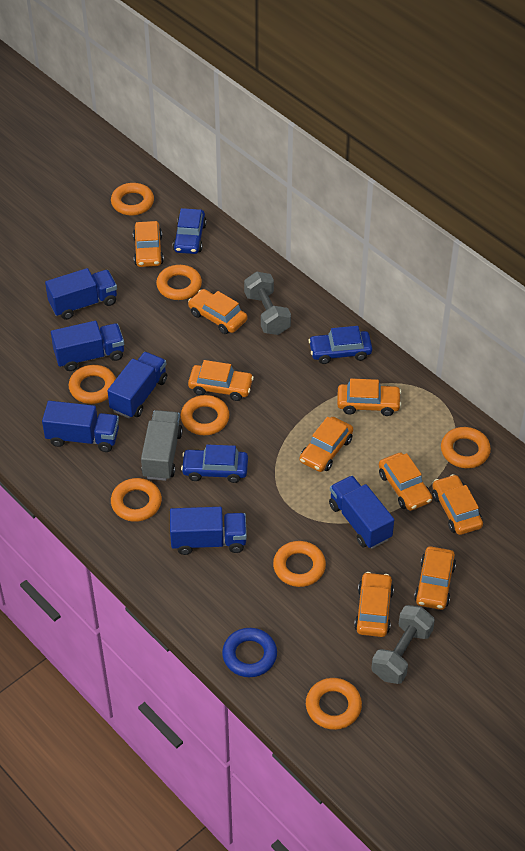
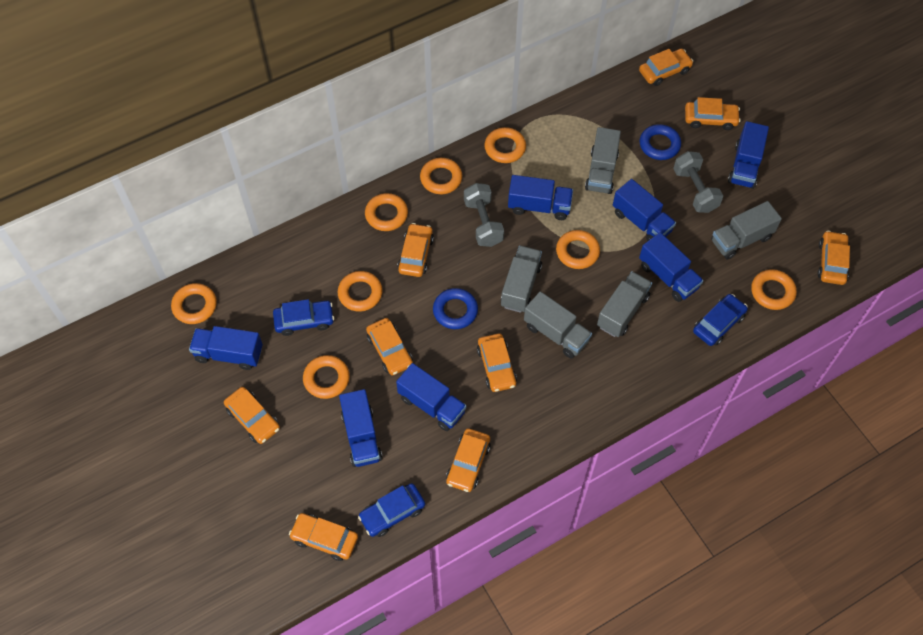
blue ring: [222,628,277,677] = 1 -> [433,288,478,329] [639,124,681,160] = 2
blue truck: [42,401,119,452] [45,268,117,320] [51,321,124,371] [107,352,167,418] [170,507,247,555] [329,476,394,549] = 6 -> [189,326,263,370] [339,389,383,467] [396,363,466,431] [508,175,573,220] [613,179,676,241] [639,232,703,302] [728,121,769,189] = 7
grey truck: [141,410,183,481] = 1 -> [501,246,542,313] [524,291,592,359] [585,127,621,194] [597,271,652,337] [711,201,782,259] = 5

